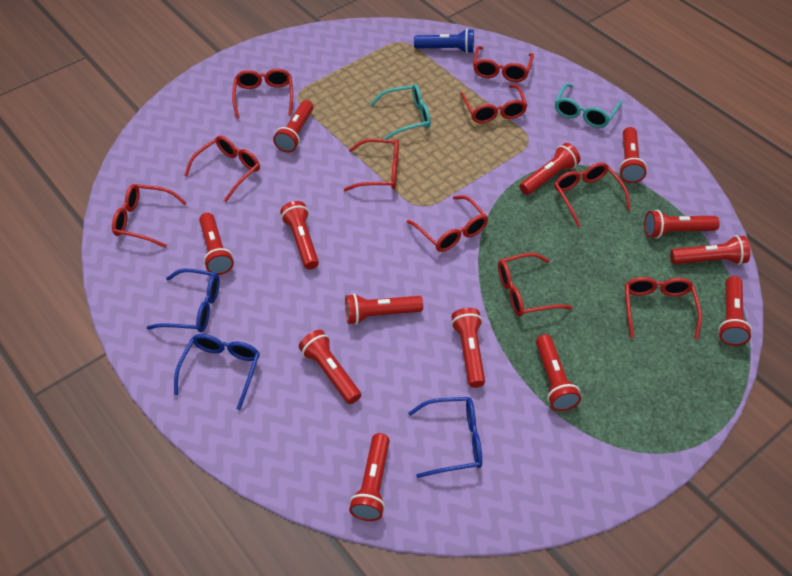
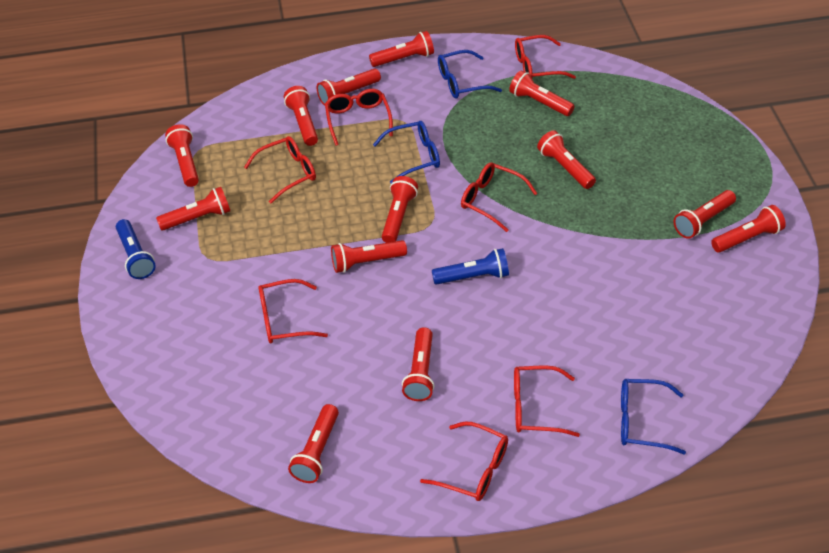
blue flashlight: [414,29,474,54] = 1 -> [116,219,156,279] [432,248,509,285] = 2
red glasses: [112,184,187,248] [184,136,260,202] [232,69,293,119] [344,139,399,191] [407,195,488,252] [460,85,528,123] [473,46,534,82] [498,253,573,317] [554,162,631,227] [625,277,702,340] = 10 -> [244,136,316,203] [259,279,328,343] [325,89,393,146] [420,422,508,501] [461,162,538,232] [514,365,580,437] [515,35,576,79] = 7
turquoise glasses: [370,84,431,139] [555,83,622,128] = 2 -> none = 0

